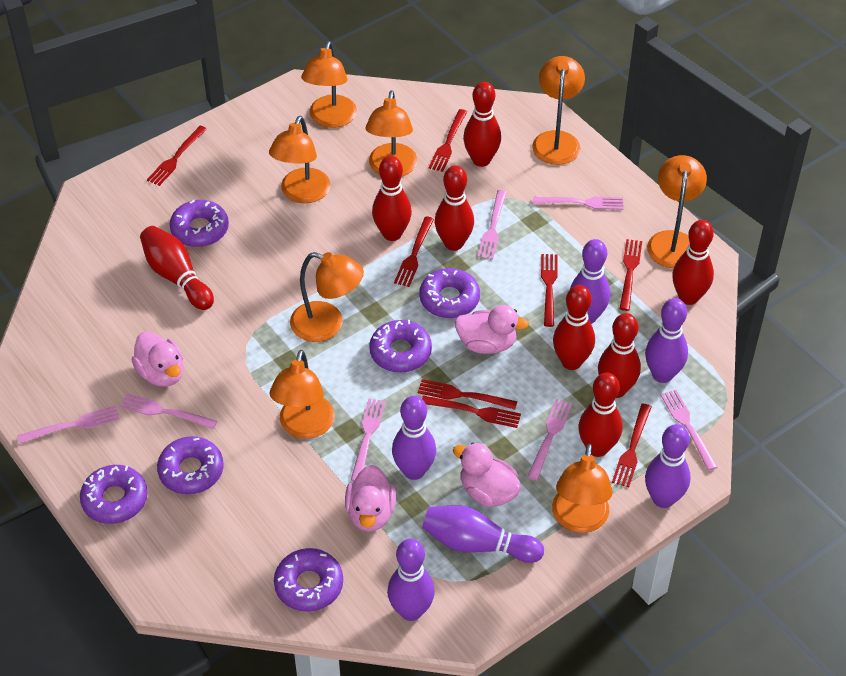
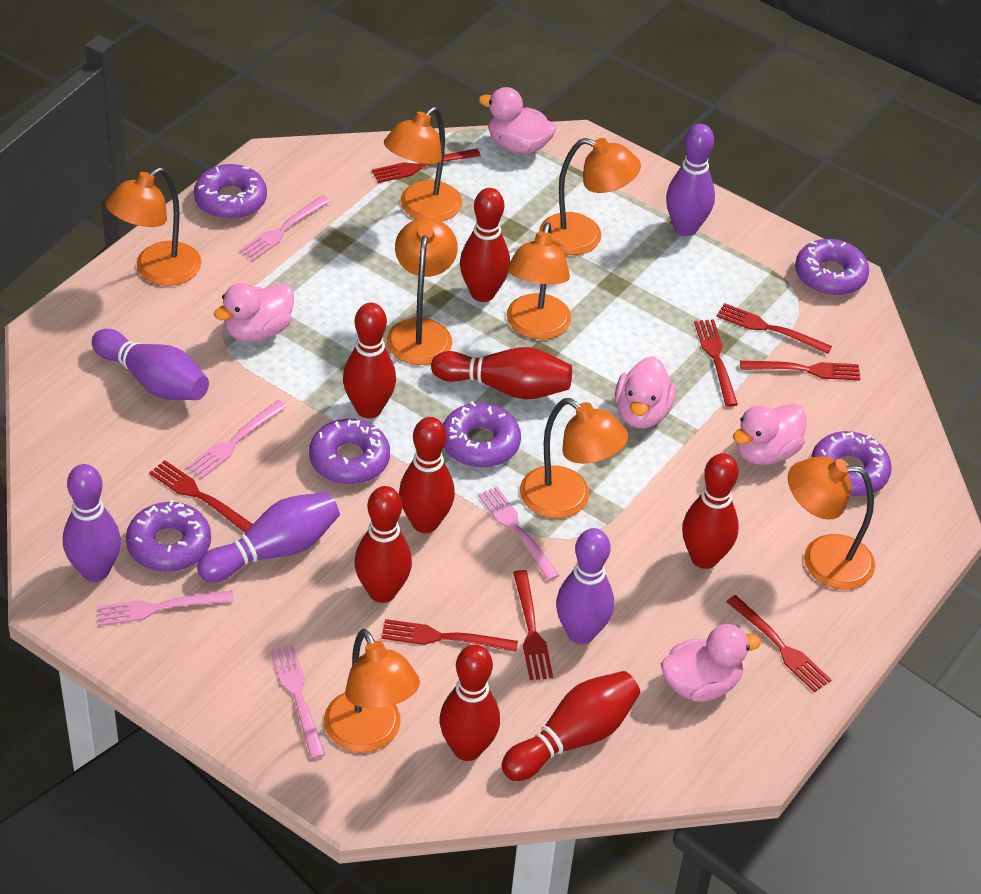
pink duck: [131,331,184,387] [345,465,396,532] [453,443,522,507] [455,305,529,354] = 4 -> [214,283,294,342] [478,87,556,154] [615,356,676,429] [661,624,761,702] [733,404,806,465] = 5
pink fork: [17,406,120,444] [120,394,217,429] [351,399,385,481] [477,190,507,260] [527,399,572,480] [533,197,624,210] [661,390,717,471] = 7 -> [97,590,234,626] [186,400,287,479] [240,195,331,260] [270,645,325,759] [478,486,560,581] = 5
purple bowling pin: [387,539,435,621] [392,396,436,480] [422,505,544,563] [570,239,610,324] [645,298,688,383] [645,424,691,508] = 6 -> [63,464,121,582] [92,329,209,400] [197,492,340,582] [556,528,614,644] [666,124,715,236] = 5

